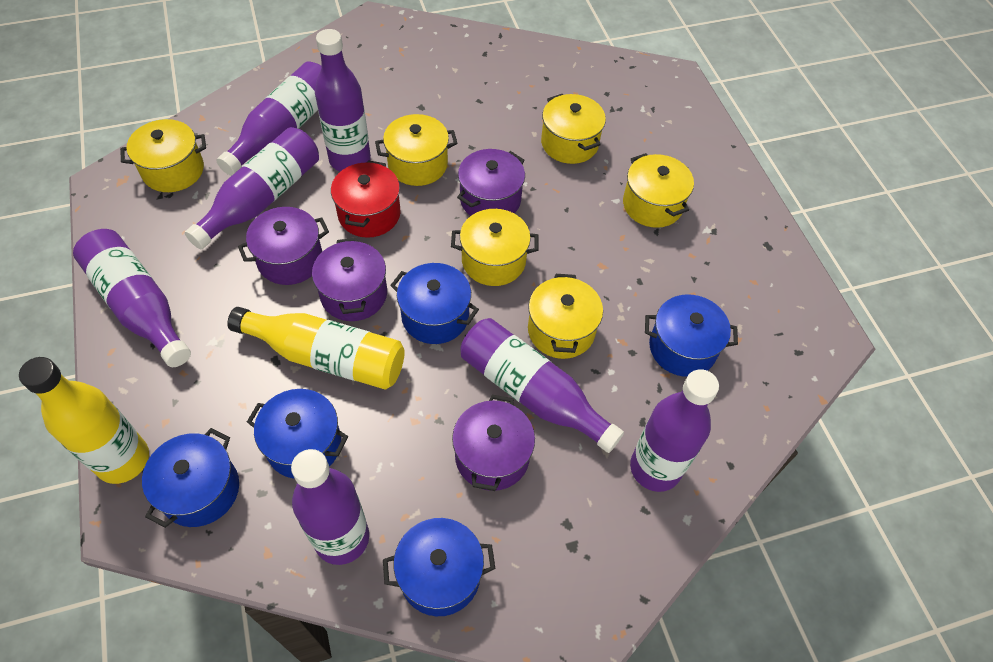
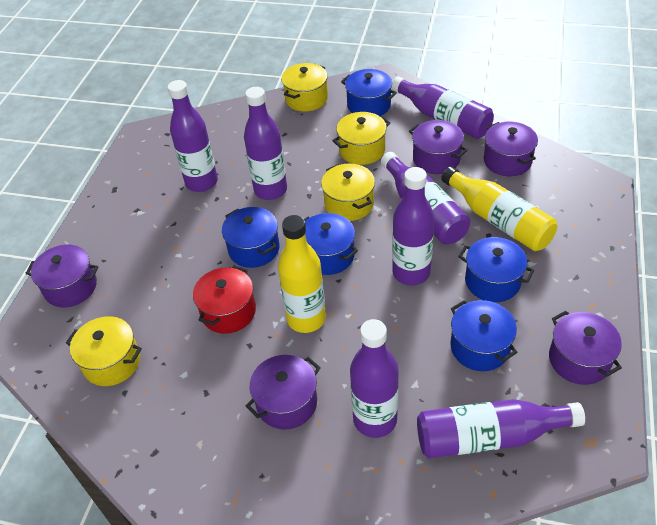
purple pot: [238,207,329,285] [312,238,387,321] [452,395,535,491] [457,149,525,216] = 4 -> [26,245,98,307] [246,355,320,430] [409,120,468,174] [484,122,538,176] [549,311,622,385] = 5
yellow pot: [120,119,206,192] [375,114,458,186] [451,209,538,286] [528,274,603,359] [541,94,606,164] [623,153,694,228] = 6 -> [66,316,142,386] [281,63,328,112] [321,164,375,221] [332,112,390,165] = 4

